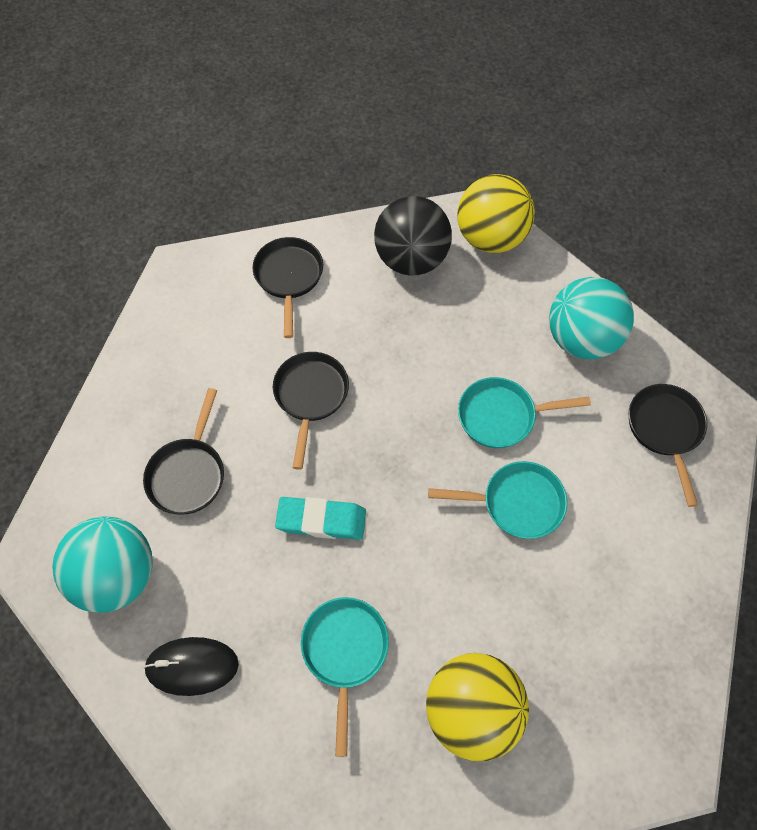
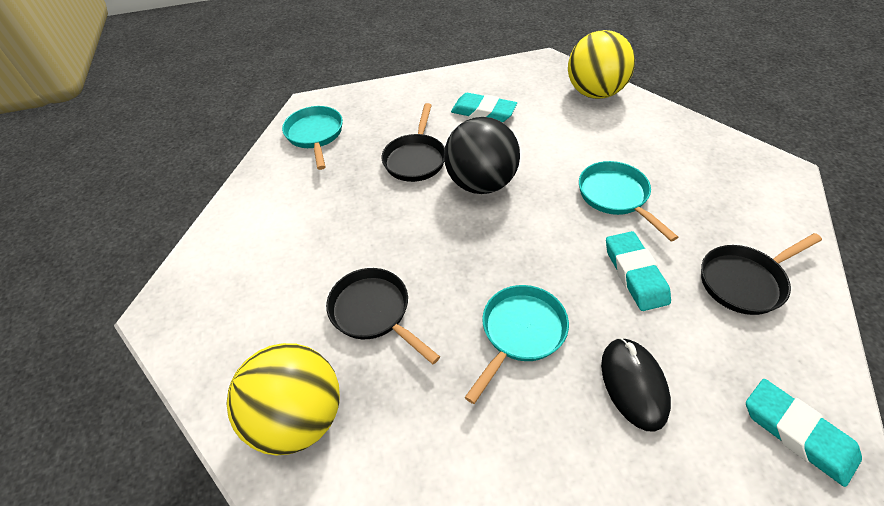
black pan: [143,388,224,515] [252,237,323,338] [273,352,349,470] [629,384,707,507] = 4 -> [326,268,440,364] [382,103,445,182] [701,233,822,315] = 3
turquoise ball: [52,516,153,613] [549,277,634,359] = 2 -> none = 0
turquoise eraser: [275,497,366,540] = 1 -> [451,93,517,122] [606,231,671,311] [746,379,862,487] = 3

